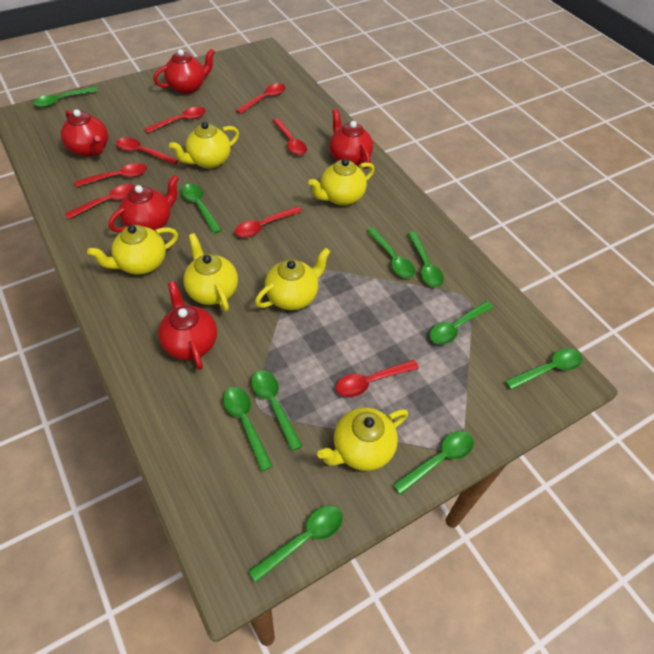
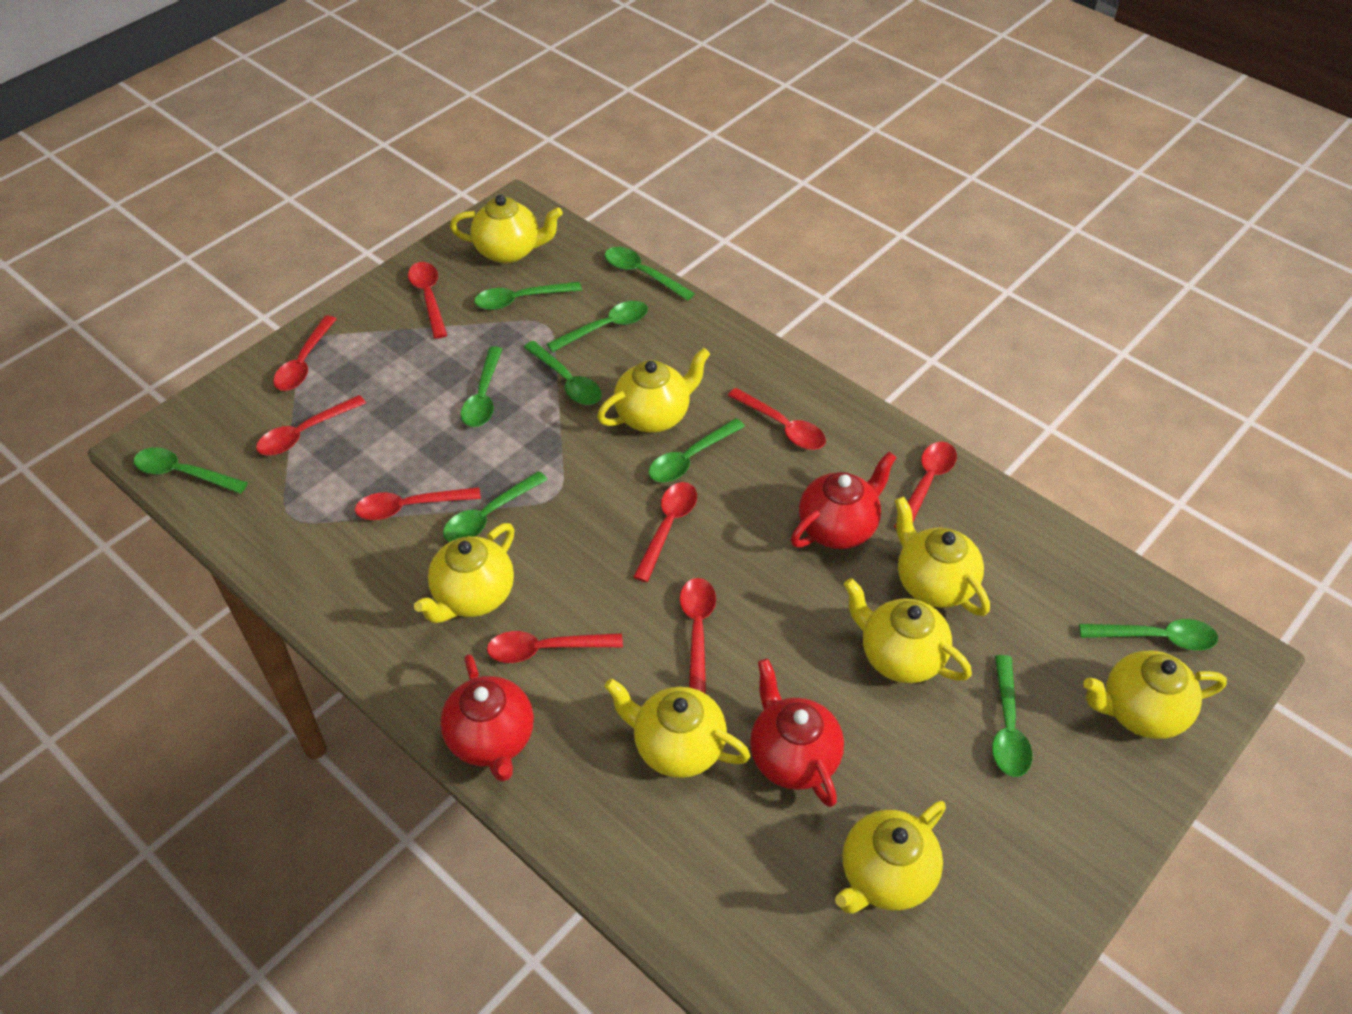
red spoon: [65,184,136,219] [75,163,147,187] [116,138,178,165] [144,107,206,133] [235,206,302,238] [236,84,286,114] [273,118,307,155] [336,360,419,397] = 8 -> [256,395,366,455] [273,316,336,391] [355,487,481,520] [408,262,447,339] [487,631,623,663] [633,482,697,582] [680,578,716,694] [728,388,826,450] [894,442,957,529] = 9
red teapot: [61,109,108,157] [109,175,179,232] [153,48,215,94] [158,281,217,370] [330,109,373,169] = 5 -> [440,654,534,782] [750,658,844,807] [791,452,897,549] = 3
yellow teapot: [87,225,178,275] [169,122,239,169] [183,233,238,312] [255,248,330,310] [308,158,375,206] [317,407,408,471] = 6 -> [414,523,514,623] [450,195,563,263] [597,348,710,433] [604,678,751,778] [835,801,946,914] [844,578,972,683] [894,497,990,616] [1083,651,1227,739] = 8

